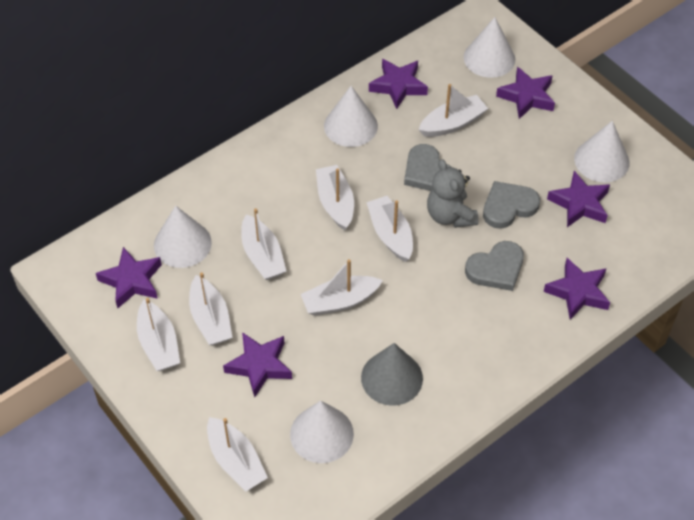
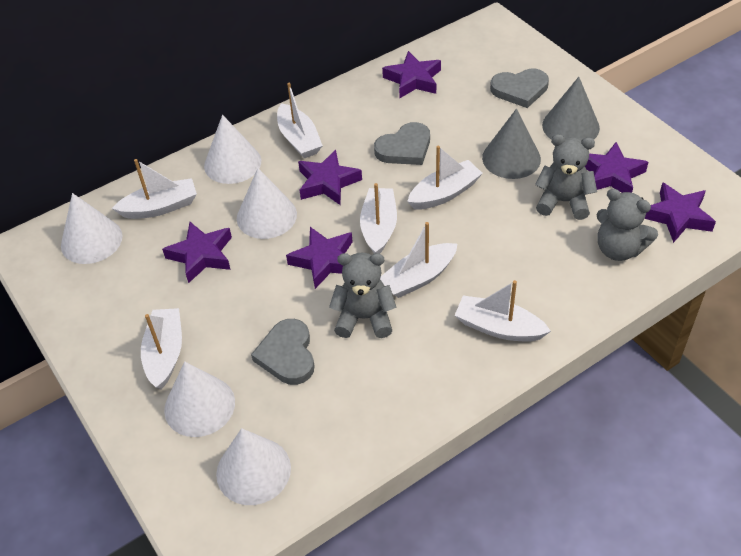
grey cone: [361,343,423,406] = 1 -> [482,109,541,179] [542,77,600,140] = 2
grey teddy bear: [427,159,479,228] = 1 -> [329,253,396,338] [535,134,597,220] [597,188,658,261] = 3
white boat: [137,298,180,371] [189,272,233,345] [207,417,268,491] [241,208,286,280] [301,259,383,316] [316,165,354,230] [366,196,413,262] [418,84,488,137] = 8 -> [112,159,197,219] [141,308,182,389] [277,83,323,158] [360,183,397,254] [380,222,457,298] [407,146,483,210] [455,280,551,342] = 7

